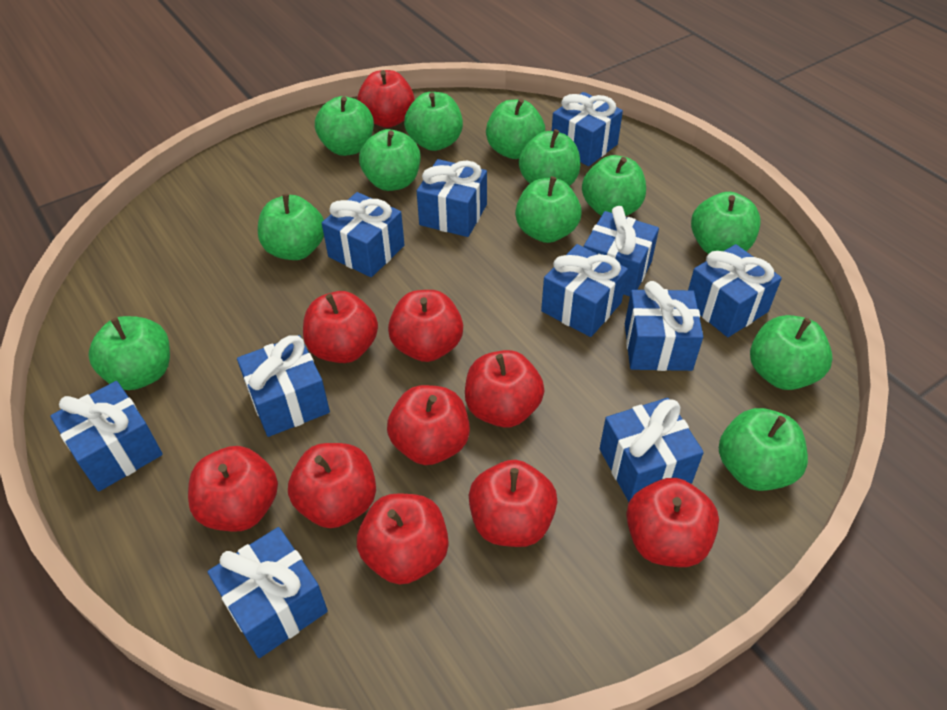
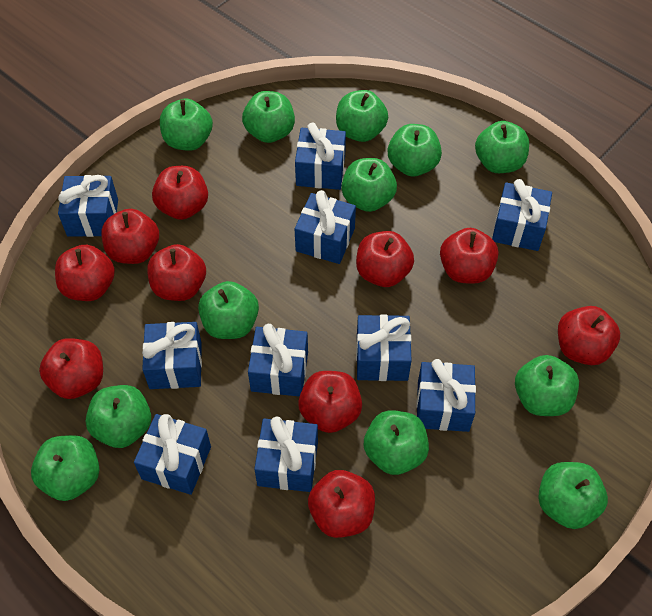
blue gift: [50,381,163,492] [208,527,328,658] [237,335,330,437] [322,192,404,277] [417,159,487,237] [541,244,628,337] [552,92,623,166] [584,206,659,296] [600,398,704,502] [625,281,703,371] [688,244,782,337] = 11 -> [58,175,118,237] [134,414,211,495] [142,322,202,389] [248,324,308,397] [254,417,318,492] [295,122,346,190] [295,190,356,264] [356,315,412,381] [416,359,476,432] [492,179,552,251] = 10

